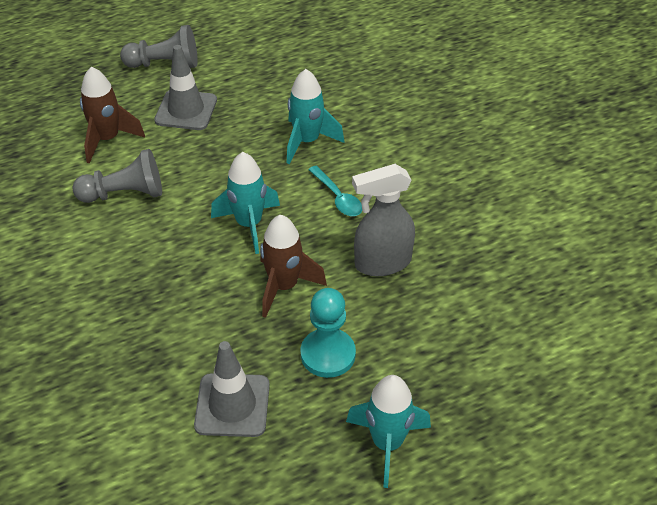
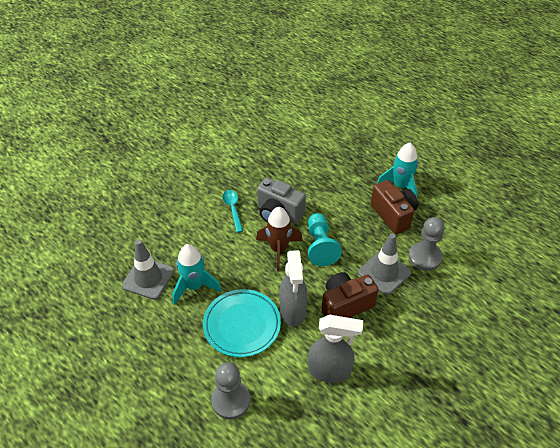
brown camera: none = 0 -> [321,272,379,318] [371,180,418,234] = 2
brown rocket: [80,67,145,163] [260,215,327,318] = 2 -> [256,207,303,272] = 1
grey camera: none = 0 -> [257,178,306,224] = 1
grey spray bottle: [352,164,415,276] = 1 -> [279,250,308,327] [308,315,363,383] = 2
turquoise plate: none = 0 -> [203,289,281,357] = 1
turquoise rocket: [211,152,280,254] [287,69,344,164] [346,375,431,488] = 3 -> [172,244,222,305] [377,143,418,198] = 2

